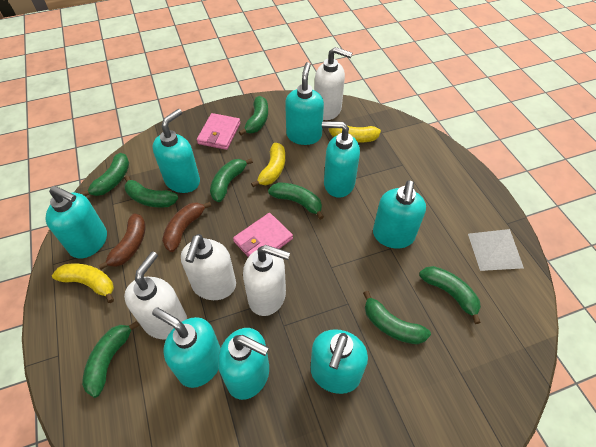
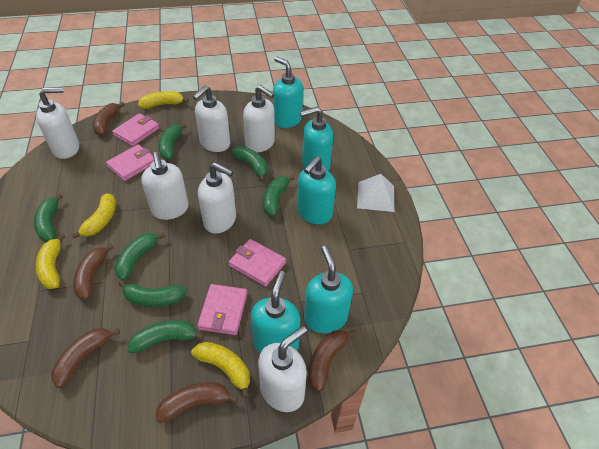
brown banana: [98,213,146,270] [162,202,211,252] = 2 -> [51,328,120,388] [73,244,114,300] [93,102,125,136] [156,382,238,423] [309,330,357,391] = 5
green banana: [81,153,129,196] [82,321,139,398] [124,175,178,208] [210,159,253,202] [239,96,268,135] [268,183,324,220] [363,291,431,344] [419,266,481,324] = 8 -> [34,193,63,242] [114,232,165,280] [118,280,187,307] [128,320,204,353] [158,123,187,160] [231,146,268,182] [263,175,295,217] = 7
pink wallet: [197,113,240,150] [233,213,293,257] = 2 -> [106,144,154,181] [112,113,160,146] [197,284,247,335] [229,239,286,287] = 4
turquoise soap dispenser: [45,186,107,258] [152,307,221,388] [153,109,200,193] [218,328,269,400] [285,62,324,145] [311,329,368,394] [322,121,360,198] [373,180,426,249] = 8 -> [251,271,300,353] [273,57,303,128] [297,156,336,224] [300,107,333,171] [304,246,353,333] = 5
white soap dispenser: [124,251,187,340] [181,234,236,300] [243,245,290,316] [314,47,352,120] = 4 -> [36,87,79,159] [141,152,189,220] [193,85,230,152] [198,162,236,234] [243,85,275,152] [258,326,307,412] = 6
yellow banana: [52,264,114,303] [251,143,285,187] [326,120,381,143] = 3 -> [36,234,65,289] [71,193,116,239] [138,91,189,109] [191,342,250,399] = 4

